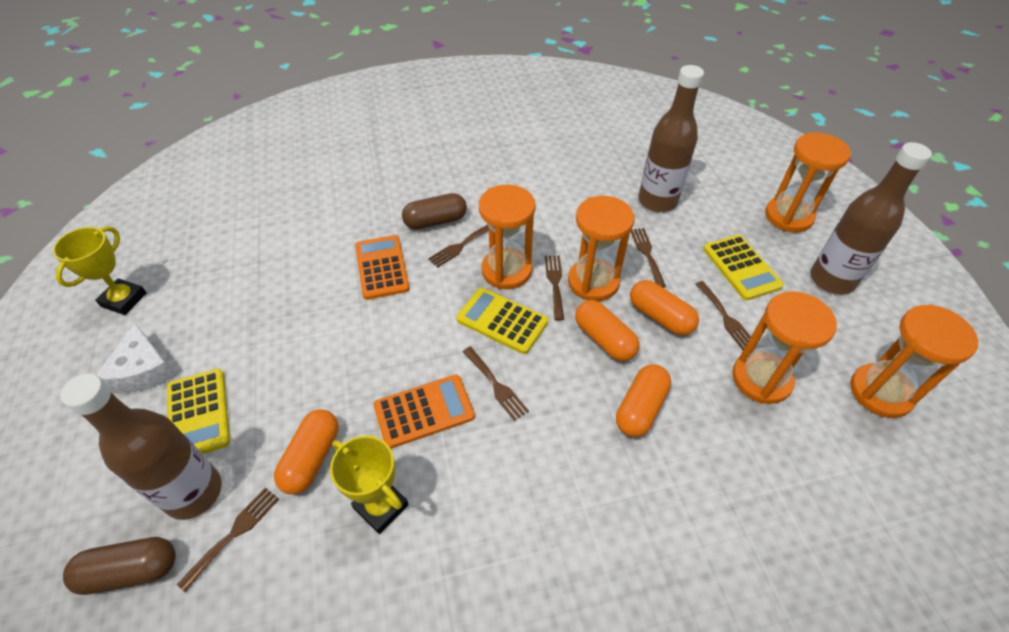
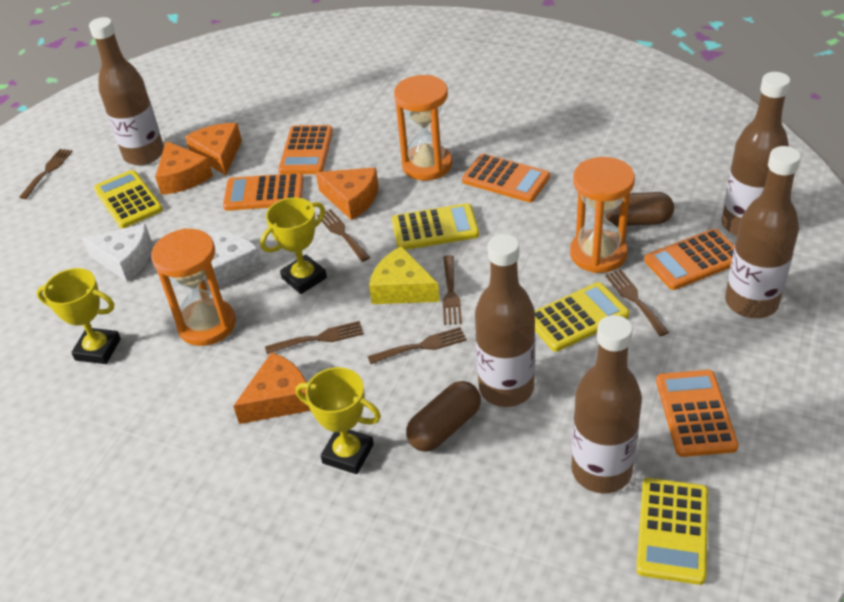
brown bottle: [60,374,222,520] [638,65,704,212] [810,142,932,295] = 3 -> [89,17,164,165] [475,234,535,407] [571,315,642,493] [722,72,790,236] [725,146,801,318] = 5
orange calculator: [355,235,410,300] [373,375,475,449] = 2 -> [223,173,304,211] [278,125,333,174] [462,154,550,202] [644,229,734,290] [656,370,739,457] = 5
orange capsule: [274,409,339,494] [575,300,639,361] [616,364,671,437] [630,280,699,336] = 4 -> none = 0
orange cheese: none = 0 -> [155,141,213,195] [185,123,242,176] [233,352,311,424] [316,168,379,220] = 4
orange hourglass: [479,185,536,289] [568,196,634,301] [732,291,837,404] [765,132,851,232] [850,304,978,418] = 5 -> [151,228,236,346] [394,75,452,181] [570,157,635,273] = 3
white cheese: [96,323,176,393] = 1 -> [82,224,152,282] [204,231,263,291] = 2
yellow calculator: [167,369,230,454] [456,288,548,354] [703,235,784,300] = 3 -> [94,170,163,228] [392,203,479,250] [535,282,629,352] [636,478,708,585] = 4
yellow cheese: none = 0 -> [369,246,440,304] = 1
yellow trophy: [53,226,147,315] [330,436,409,534] = 2 -> [36,268,121,364] [260,198,327,294] [296,367,381,474] = 3

